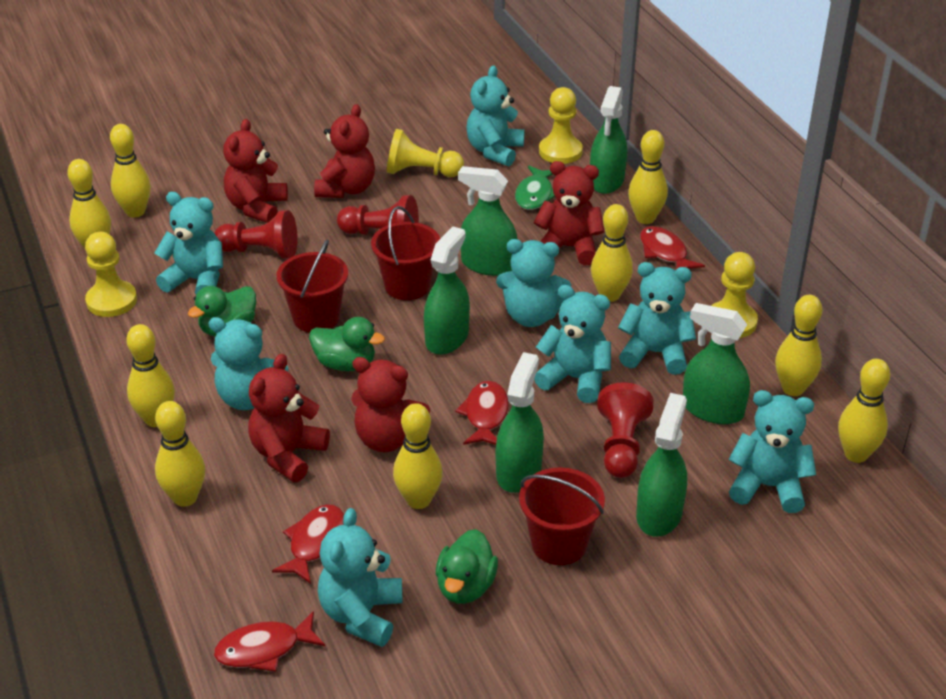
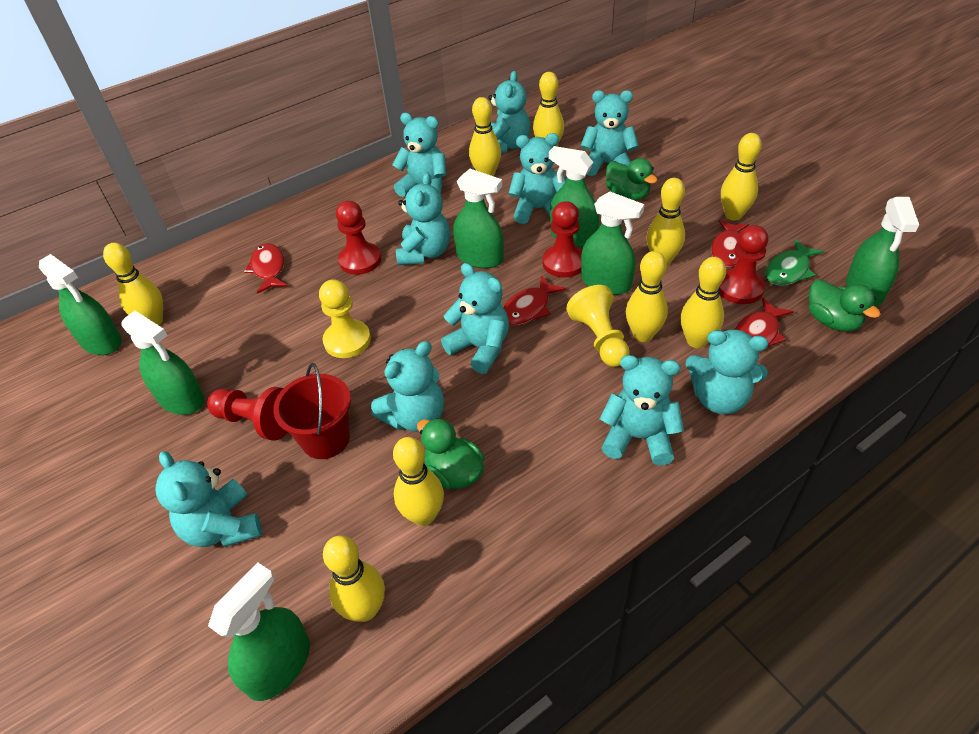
green spray bottle: [424,226,470,355] [458,166,517,276] [496,352,544,493] [590,86,627,194] [636,393,687,537] [683,303,750,424] = 6 -> [39,254,122,355] [121,311,205,415] [208,562,310,701] [453,169,504,268] [549,146,599,247] [581,191,644,295] [846,197,919,307] = 7
red bucket: [276,240,348,333] [371,206,440,300] [519,467,605,565] = 3 -> [273,363,351,459] = 1
red pawn: [214,210,298,259] [337,195,419,235] [597,382,654,478] = 3 -> [207,387,288,440] [336,201,381,275] [542,201,582,278] [719,225,768,304] = 4
red teddy bear: [223,119,288,223] [248,354,330,482] [314,104,375,198] [351,357,430,452] [534,161,604,265] = 5 -> none = 0
turquoise teddy bear: [154,192,223,295] [208,317,288,410] [318,508,402,647] [466,65,524,166] [496,239,571,327] [534,285,611,403] [618,262,696,375] [729,390,816,513] = 8 -> [155,451,262,547] [371,341,444,432] [392,113,446,197] [396,172,450,265] [441,263,509,374] [488,71,530,153] [508,133,566,224] [581,90,639,176] [600,355,684,466] [685,330,768,414] = 10
yellow pawn: [85,232,137,317] [387,129,464,177] [539,87,583,164] [711,252,758,338] = 4 -> [319,279,371,358] [566,285,630,367] = 2

